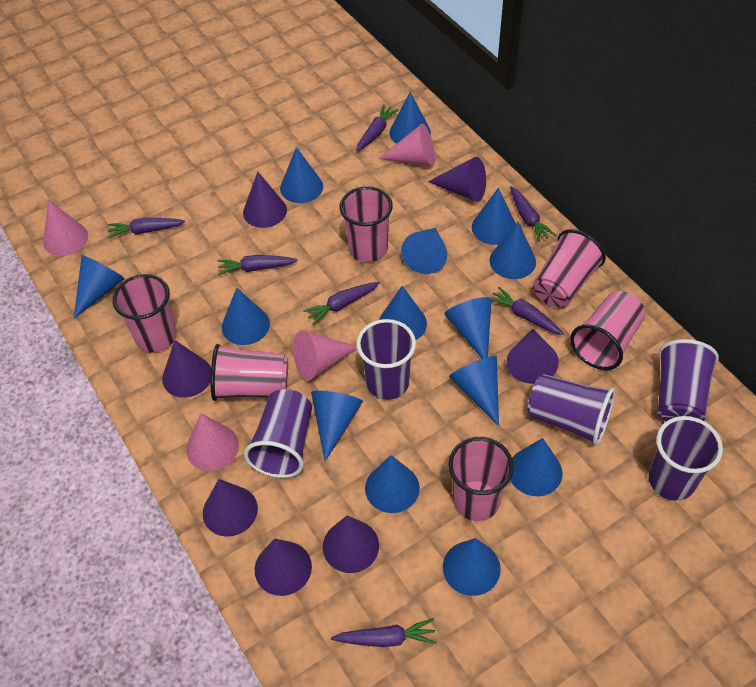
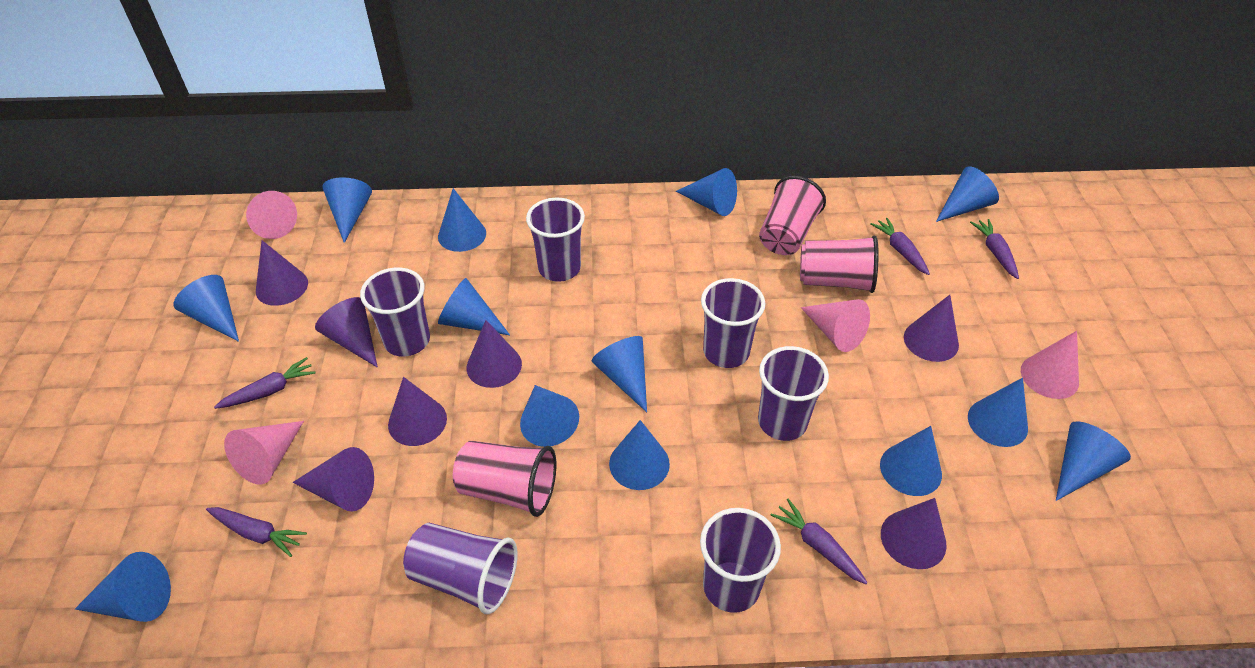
blue cone: [74,255,125,318] [222,288,270,345] [280,147,323,203] [311,391,363,461] [365,455,420,513] [379,286,427,340] [389,92,431,144] [401,228,448,274] [443,538,501,596] [444,297,492,359] [449,356,499,426] [472,188,516,245] [490,222,536,279] [510,438,562,496] = 14 -> [75,552,171,622] [174,275,239,342] [322,177,372,243] [438,188,486,252] [438,278,510,335] [520,385,579,447] [591,336,647,412] [609,420,670,490] [676,168,737,216] [880,426,942,496] [936,166,999,222] [968,378,1028,447] [1056,421,1131,501] = 13
pink cup: [113,274,177,353] [211,344,288,401] [340,186,393,262] [448,437,514,521] [533,229,606,308] [570,291,646,370] = 6 -> [453,441,556,517] [759,176,826,255] [800,235,879,293] = 3
purple carrot: [107,218,185,238] [217,255,298,275] [303,282,380,325] [331,618,437,647] [356,104,399,152] [492,287,564,335] [510,186,556,242] = 7 -> [206,507,307,557] [214,357,315,409] [771,499,868,584] [871,218,930,275] [970,219,1019,279] = 5
purple cup: [244,389,312,478] [356,319,416,400] [528,374,615,445] [649,416,723,501] [658,339,719,422] = 5 -> [360,267,430,357] [403,523,518,614] [526,197,585,282] [700,508,781,613] [701,278,765,368] [758,346,829,441] = 6

